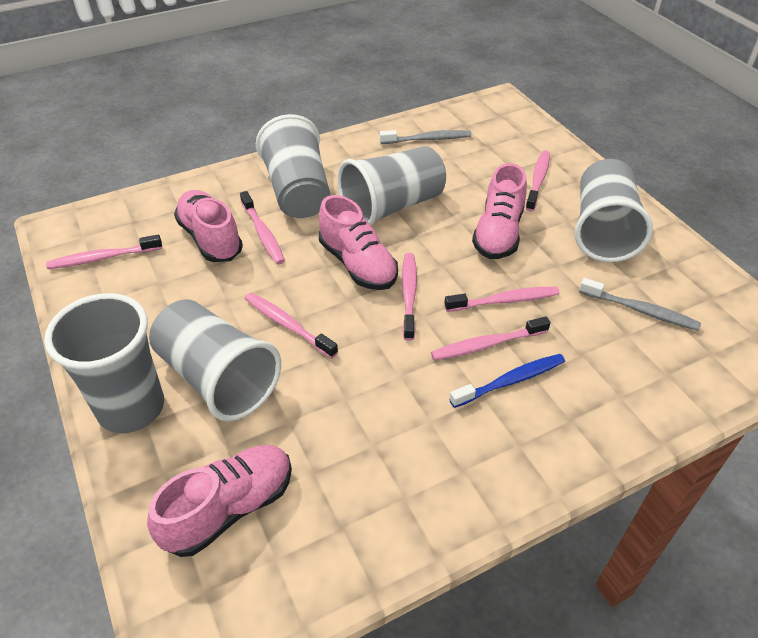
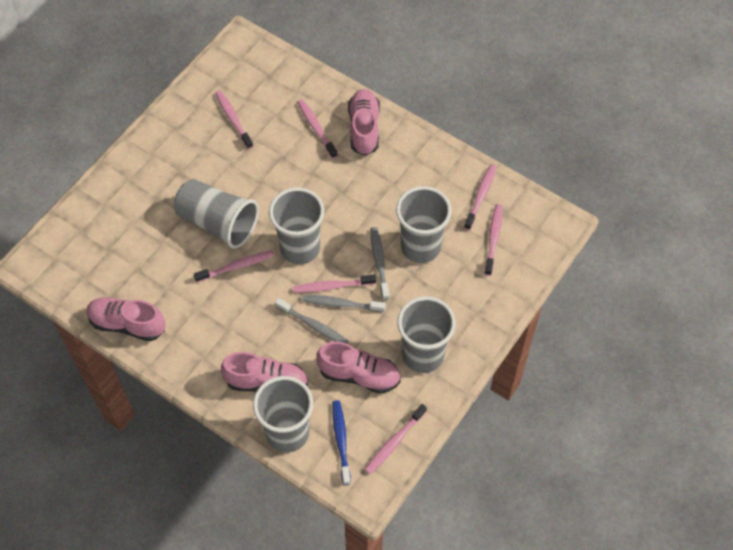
grey toothbrush: [379,130,471,144] [579,278,701,331] = 2 -> [275,298,349,344] [302,295,386,312] [371,227,390,300] = 3

